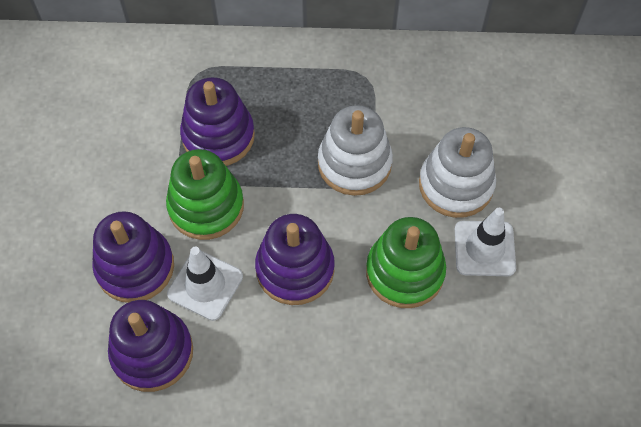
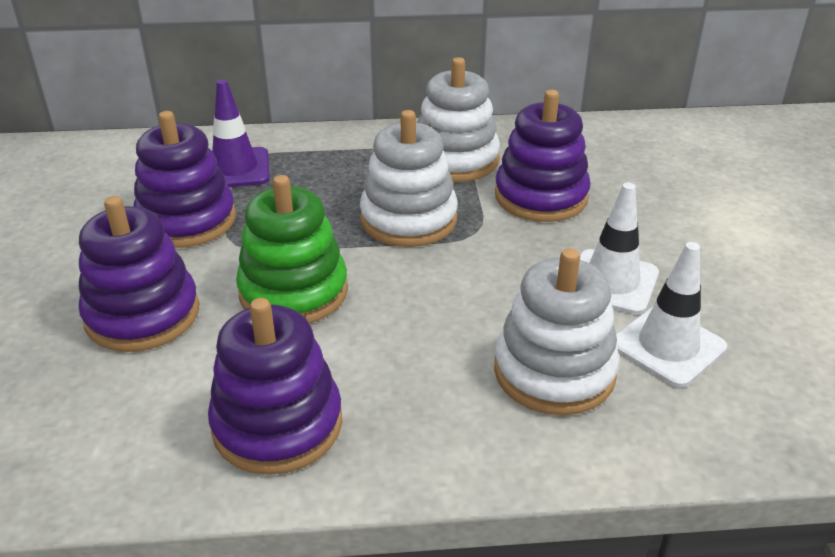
green stacking toy: [166,149,244,240] [366,217,446,308] = 2 -> [236,175,348,323] = 1
purple traffic cone: none = 0 -> [212,80,270,187] = 1
white stacking toy: [318,105,393,196] [419,127,496,218] = 2 -> [360,110,458,247] [417,57,500,182] [494,248,620,415] = 3

